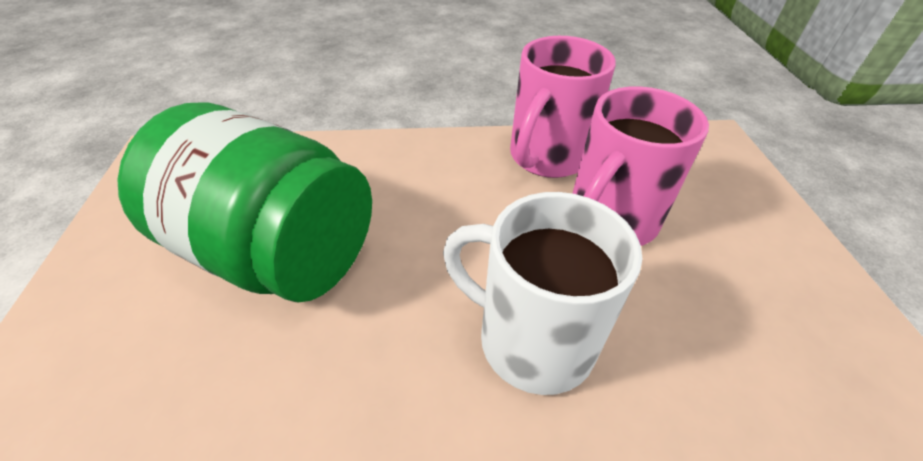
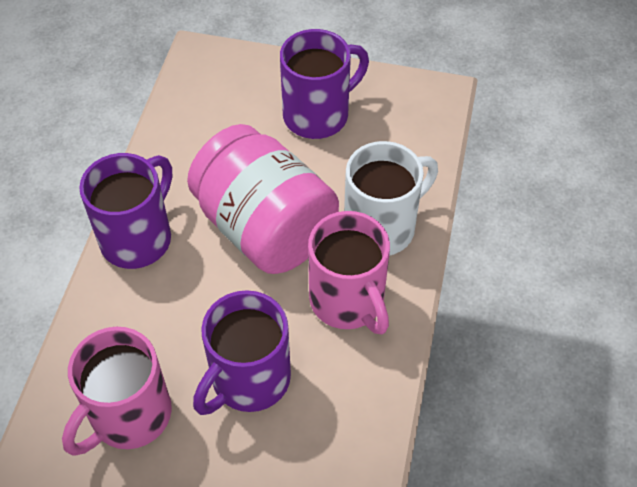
green jar: [117,102,372,302] = 1 -> none = 0
pink jar: none = 0 -> [187,124,339,274] = 1
purple mug: none = 0 -> [79,153,172,269] [193,290,291,415] [280,29,369,139] = 3

